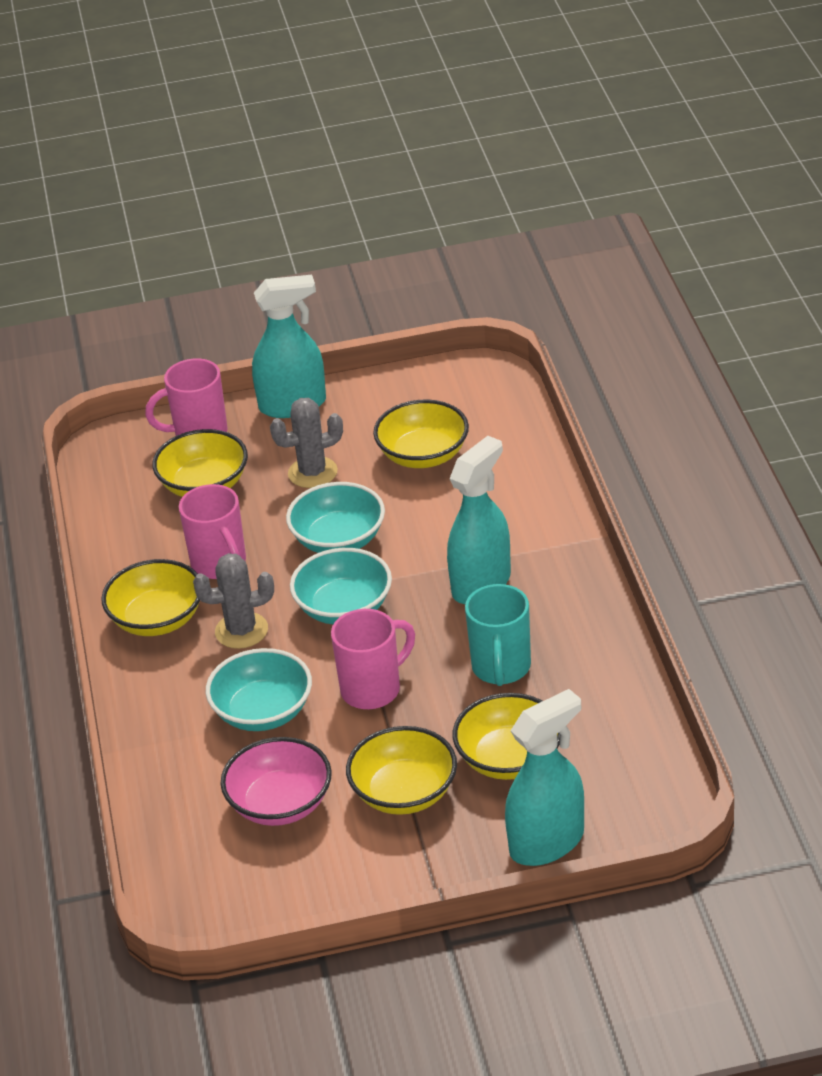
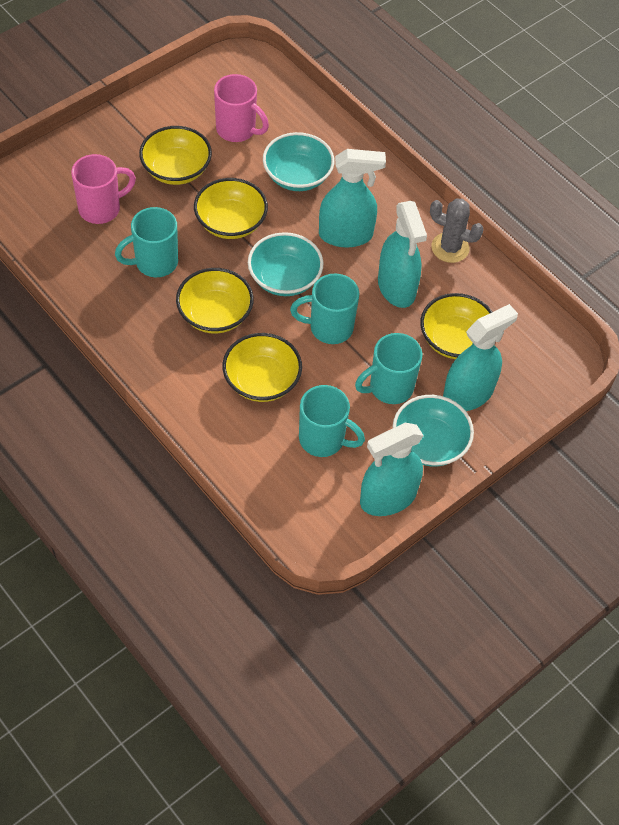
grey cactus: [193,553,274,649] [270,398,343,488] = 2 -> [430,198,484,263] = 1
pink bowl: [221,737,332,826] = 1 -> none = 0
pink mug: [145,358,228,436] [179,484,246,579] [331,609,415,709] = 3 -> [71,154,136,224] [214,74,269,142] = 2
turquoise mug: [465,584,531,686] = 1 -> [115,207,178,277] [290,274,359,344] [299,385,365,457] [355,333,423,404] = 4
turquoise spray bottle: [252,275,326,418] [447,436,511,604] [505,689,584,866] = 3 -> [319,149,386,248] [360,423,424,516] [378,201,427,308] [443,304,518,411] = 4

